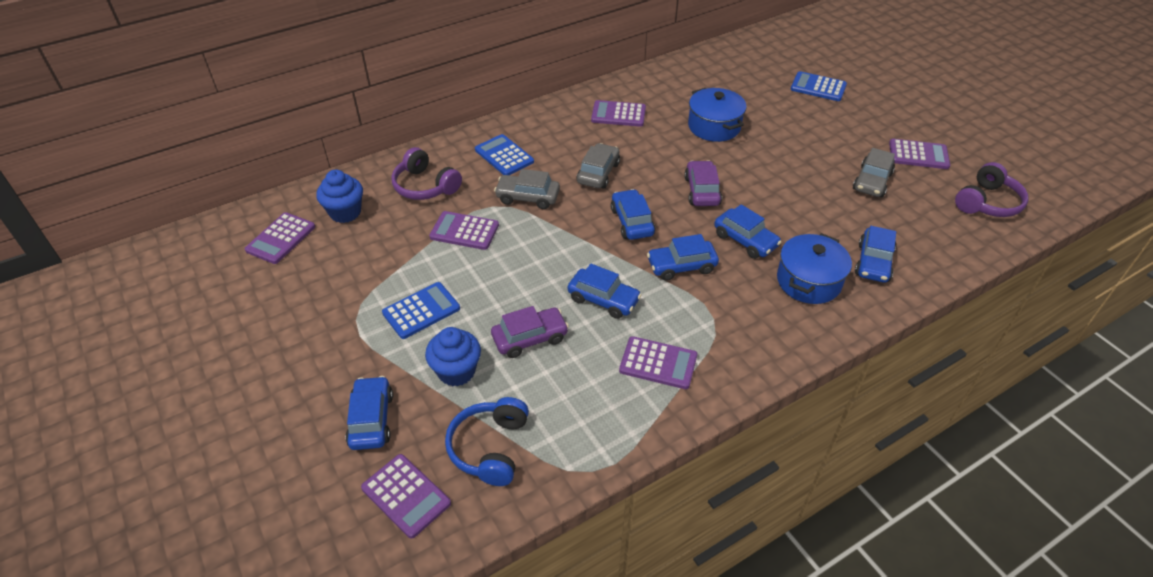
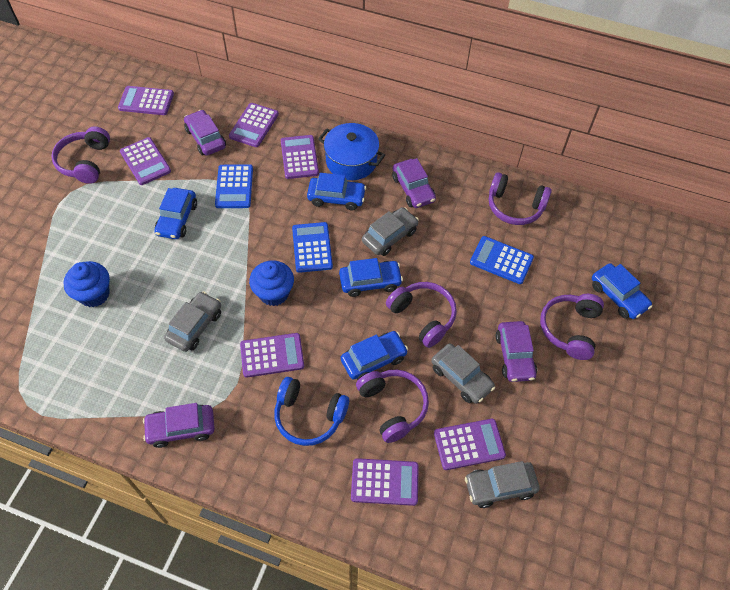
blue car: [345,376,393,450] [568,264,641,319] [611,189,655,240] [647,234,719,281] [714,204,781,259] [855,226,896,283] = 6 -> [154,188,197,239] [307,173,366,210] [339,258,403,297] [341,331,408,380] [592,263,652,319] = 5
blue pot: [688,88,747,142] [777,233,852,304] = 2 -> [318,123,385,180] = 1
grey car: [494,169,560,209] [576,143,620,189] [853,148,895,198] = 3 -> [164,291,221,352] [362,207,419,256] [431,343,495,404] [465,461,540,508] = 4
purple calculator: [245,212,315,264] [361,454,451,539] [429,211,499,250] [591,100,646,127] [619,336,697,389] [889,139,950,169] = 6 -> [118,86,174,115] [120,137,171,185] [229,103,279,147] [240,333,304,378] [281,135,319,179] [351,458,419,506] [434,419,506,470] = 7
purple car: [491,306,569,358] [684,160,722,206] = 2 -> [143,403,215,448] [184,110,226,156] [392,158,436,208] [496,321,537,382] = 4
purple headphones: [391,147,462,200] [955,162,1029,217] = 2 -> [51,127,110,184] [356,370,429,443] [386,282,457,348] [489,172,552,225] [540,294,604,360] = 5

